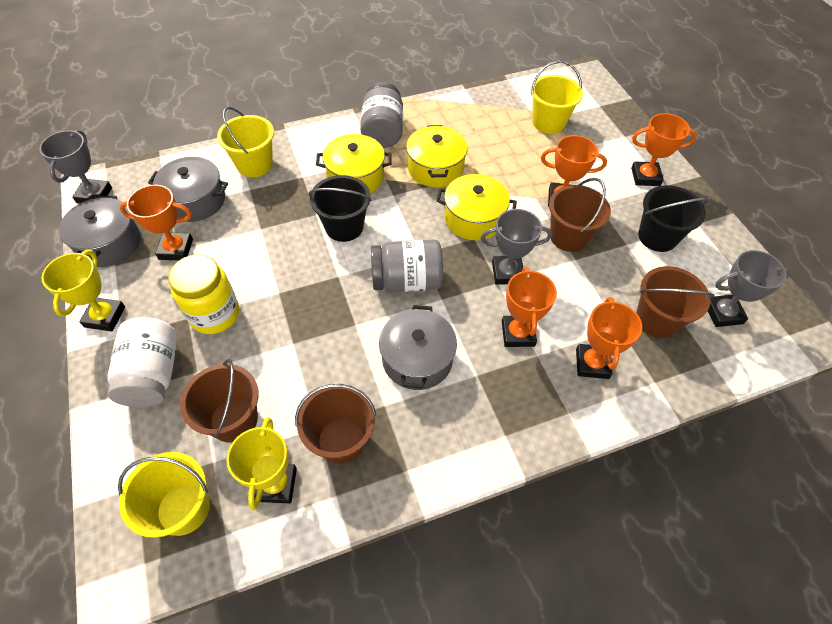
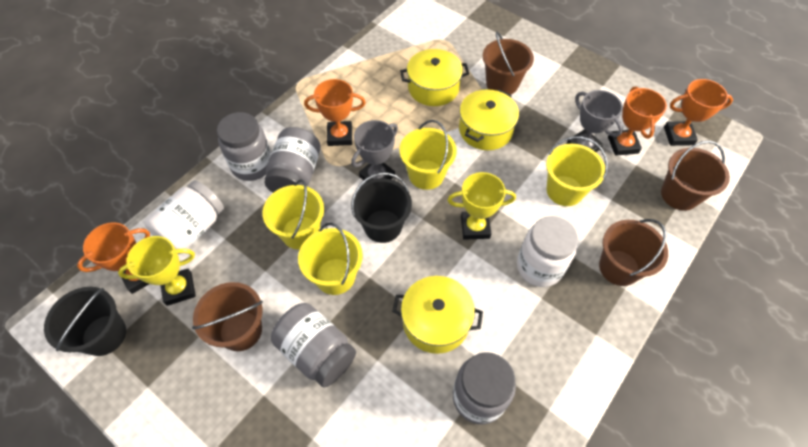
grey jar: [360,82,403,148] [371,240,443,292] = 2 -> [217,112,271,181] [264,127,321,193] [271,303,356,387] [453,352,516,425] = 4
grey pot: [59,196,140,267] [148,157,228,222] [379,305,457,390] = 3 -> none = 0
grey trophy: [39,130,112,204] [480,209,552,285] [708,250,790,327] = 3 -> [351,120,398,182] [567,90,623,152] = 2
orange trophy: [119,185,193,260] [502,267,557,347] [541,135,607,207] [576,297,642,379] [631,113,697,186] = 5 -> [77,222,150,294] [304,79,366,146] [608,86,667,156] [664,79,733,146] = 4
white jar: [107,317,177,407] = 1 -> [144,180,224,254] [517,216,578,287] = 2
yellow bucket: [118,452,210,538] [217,107,274,177] [531,61,583,134] = 3 -> [262,179,324,250] [298,223,363,295] [400,120,457,190] [546,136,608,206] = 4
yellow jar: [168,254,239,334] = 1 -> none = 0

